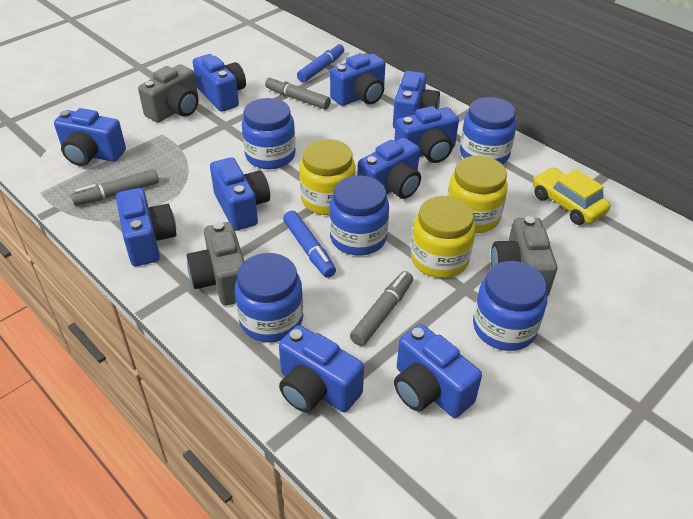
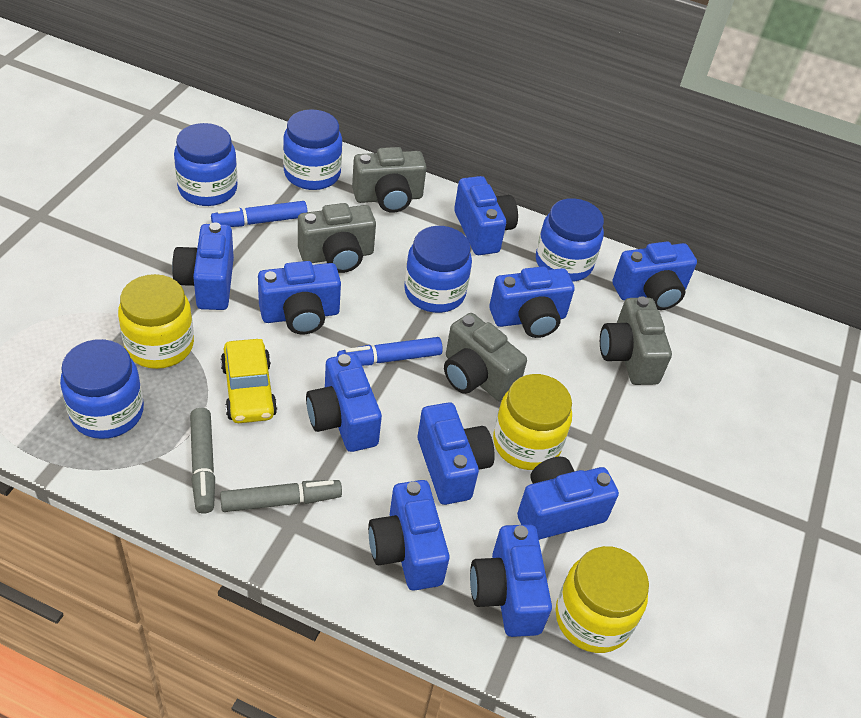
grey camera: [138,64,198,122] [187,222,245,306] [491,216,557,297] = 3 -> [298,203,376,273] [352,147,427,213] [444,313,527,402] [600,296,672,385] = 4
grey marker: [70,169,159,206] [265,76,331,109] [350,271,413,346] = 3 -> [190,408,215,514] [220,480,342,512] = 2

